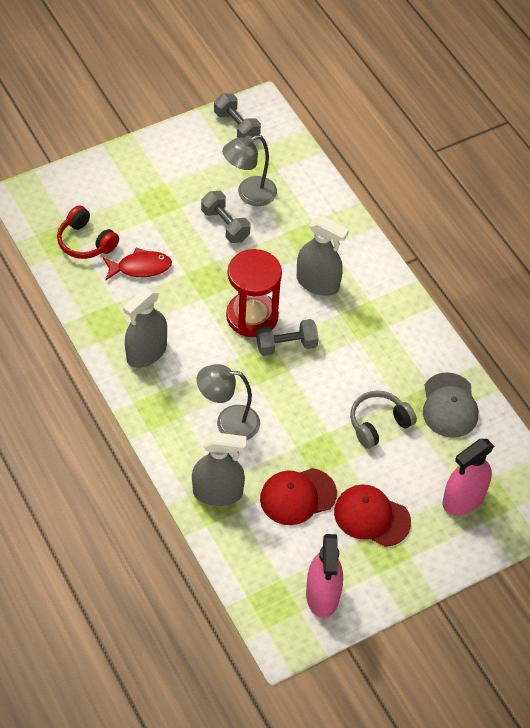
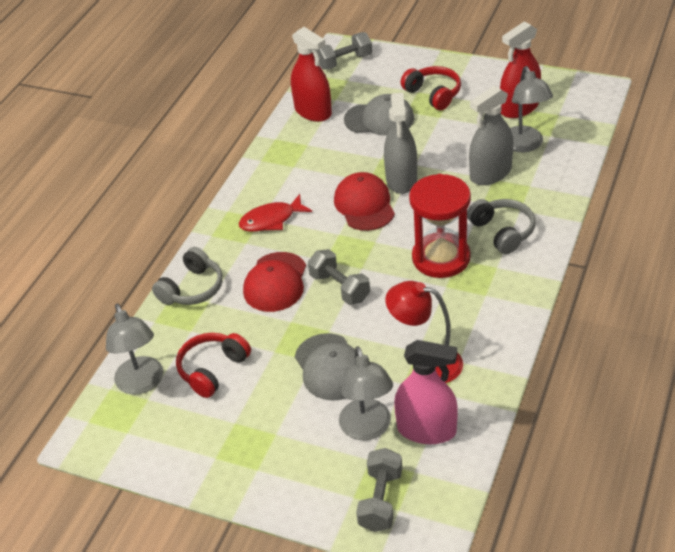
grey cap: [423,372,478,438] = 1 -> [295,333,355,401] [344,94,414,136] = 2
grey headphones: [350,391,417,449] = 1 -> [152,247,223,305] [467,199,536,254] = 2
grey lamp: [197,364,260,440] [222,135,277,206] = 2 -> [106,304,163,395] [339,346,393,440] [510,66,553,152] = 3
grey spray bottle: [123,287,167,368] [192,432,247,506] [297,216,349,296] = 3 -> [384,93,417,194] [469,86,513,185] = 2
pink spray bottle: [306,534,343,618] [442,439,494,515] = 2 -> [394,340,458,444] = 1
red headphones: [57,205,119,259] = 1 -> [176,333,251,398] [401,66,461,110] = 2
red lamp: none = 0 -> [385,281,463,383] = 1
red spray bottle: none = 0 -> [291,27,332,122] [500,21,541,118] = 2

